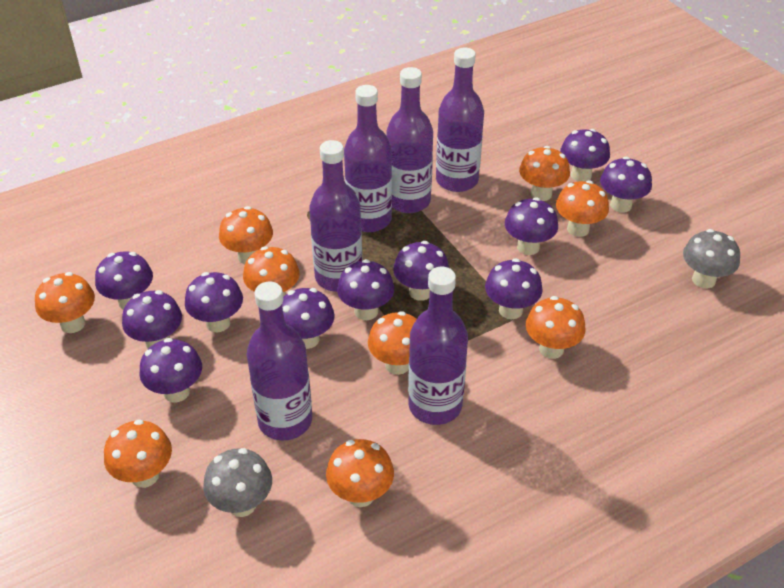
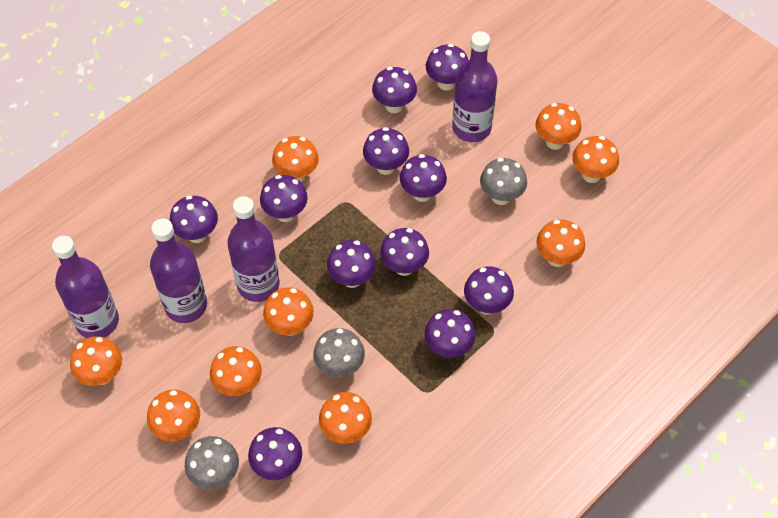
grey mushroom: [203,448,272,517] [683,229,740,288] = 2 -> [185,436,239,490] [313,328,365,377] [480,158,527,205] = 3
purple bottle: [247,282,312,440] [309,140,362,292] [344,85,392,232] [387,67,433,213] [408,266,468,425] [436,48,484,192] = 6 -> [52,236,119,338] [150,219,207,323] [227,196,280,302] [452,31,497,142] = 4

